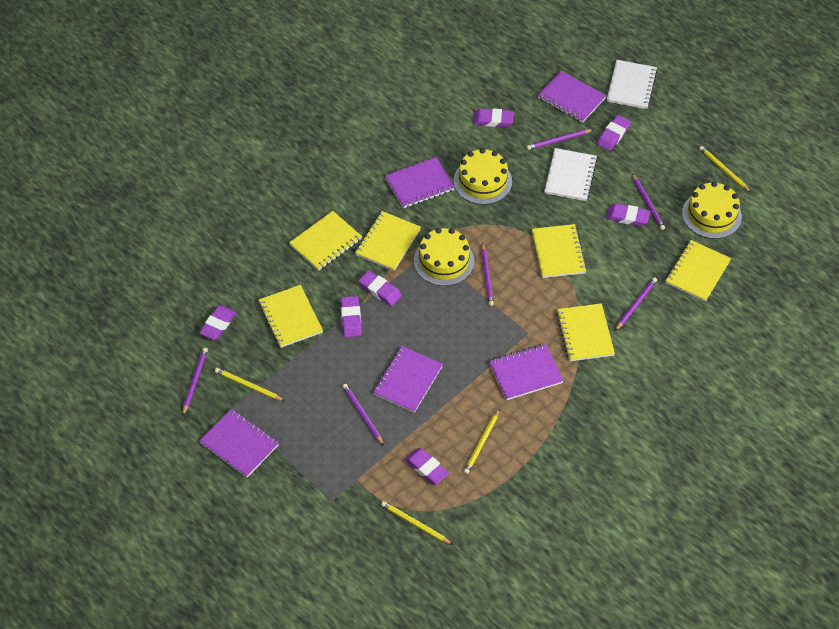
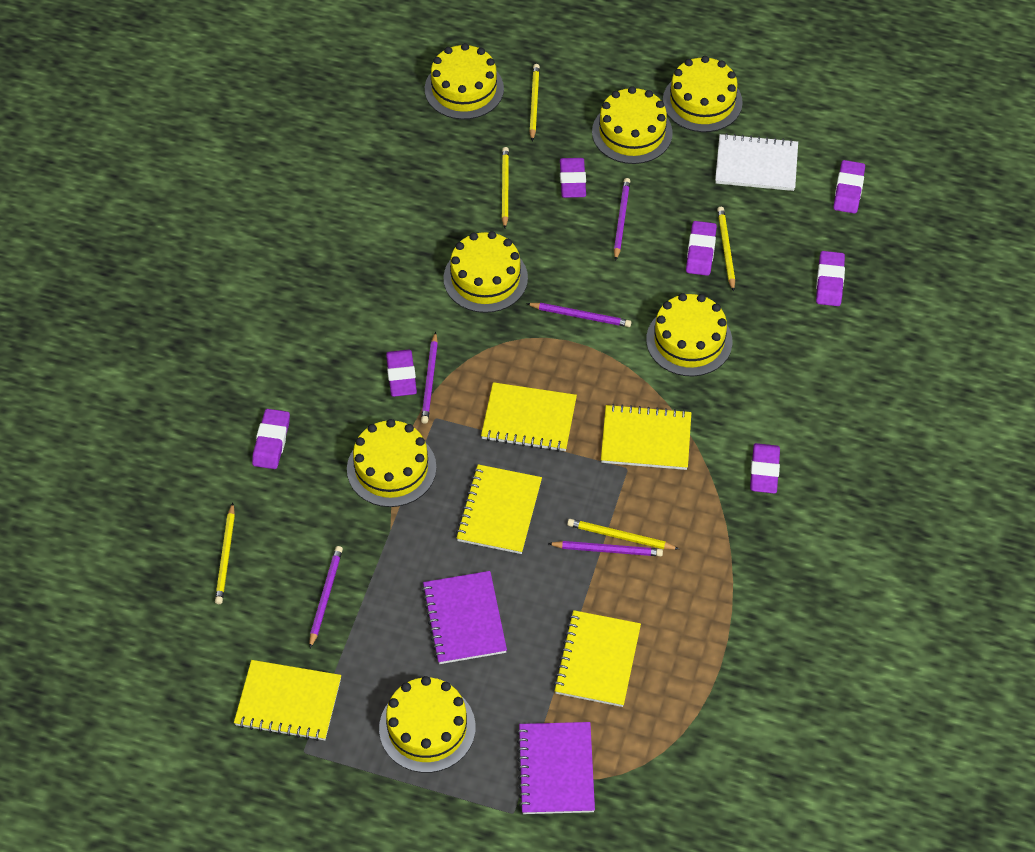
purple notebook: [200,409,279,477] [373,346,443,413] [385,157,455,208] [489,344,564,401] [538,71,606,123] = 5 -> [422,571,507,664] [517,722,595,814] = 2
purple pencil: [183,348,208,415] [342,384,384,446] [481,243,494,306] [526,129,594,150] [615,277,657,331] [632,174,665,230] = 6 -> [309,546,343,648] [421,332,438,424] [526,303,631,327] [548,541,663,556] [614,178,630,261] = 5
white notebook: [544,148,597,201] [607,60,658,109] = 2 -> [715,133,798,191] = 1
yellow cake: [414,228,474,286] [454,148,512,205] [682,181,742,239] = 3 -> [347,419,436,507] [379,676,475,773] [425,43,504,120] [443,231,528,313] [592,86,673,164] [646,293,732,376] [663,56,743,132] = 7
yellow notebook: [259,285,323,348] [289,211,362,271] [355,211,421,271] [532,224,587,278] [556,303,615,361] [665,240,731,302] = 6 -> [234,660,341,741] [456,464,542,554] [481,382,577,452] [553,610,641,707] [601,404,691,470] = 5
yellow pencil: [215,368,285,401] [381,501,453,545] [464,408,500,474] [699,146,751,193] = 4 -> [215,503,235,604] [502,147,509,229] [529,64,540,141] [567,519,679,550] [717,207,735,292] = 5

